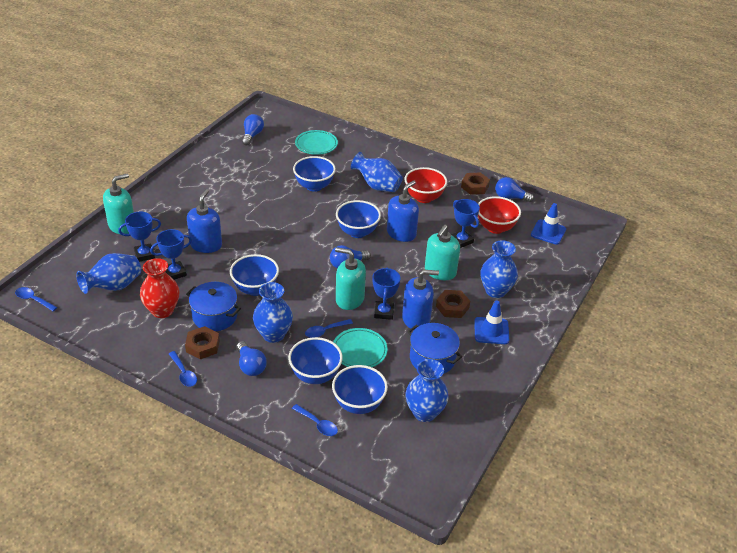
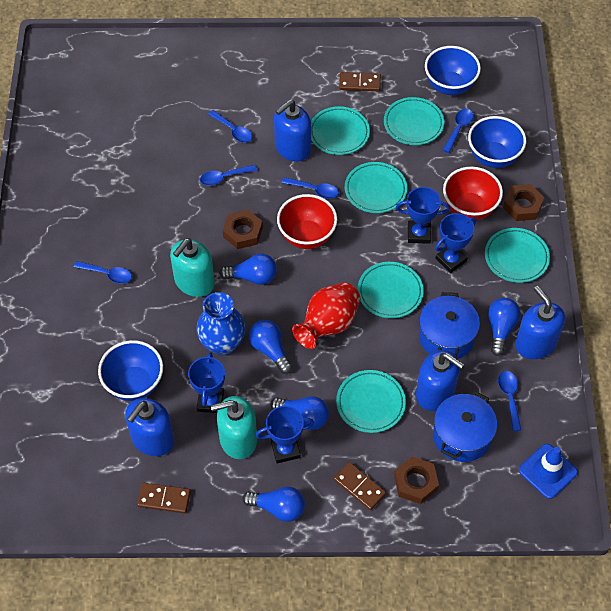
blue bowl: [230,254,279,296] [288,337,343,384] [293,156,336,192] [332,365,388,414] [336,200,381,238] = 5 -> [98,340,163,401] [425,46,481,95] [468,116,526,168] = 3
blue light bulb: [236,341,267,376] [242,114,264,145] [330,245,371,268] [495,177,534,202] = 4 -> [219,254,277,285] [243,487,305,522] [249,320,292,374] [271,396,329,430] [488,298,521,356] = 5
blue soap dispenser: [187,189,222,253] [387,180,419,242] [402,270,439,330] = 3 -> [125,398,174,456] [274,100,311,161] [416,350,464,411] [515,286,565,359] = 4
blue spoon: [15,287,58,311] [169,351,197,387] [292,404,338,436] [305,319,353,338] = 4 -> [74,261,132,284] [200,165,257,186] [208,110,252,143] [282,177,339,199] [443,109,473,153] [498,371,521,431] = 6
blue traffic cone: [474,301,509,344] [531,203,566,245] = 2 -> [519,444,578,499] = 1
blue vase: [76,253,141,294] [253,282,293,343] [351,152,403,192] [405,359,449,422] [480,240,518,298] = 5 -> [196,292,246,355] = 1
brown domino: none = 0 -> [137,483,191,513] [334,462,386,510] [339,72,381,91] = 3
turquoise plate: [295,130,338,155] [333,328,388,367] = 2 -> [311,106,370,155] [336,370,406,433] [345,162,407,213] [358,262,424,318] [384,97,444,145] [485,228,550,283] = 6
turquoise soap dispenser: [103,173,134,234] [335,247,366,310] [425,225,460,280] = 3 -> [170,238,215,297] [211,396,257,459] = 2

